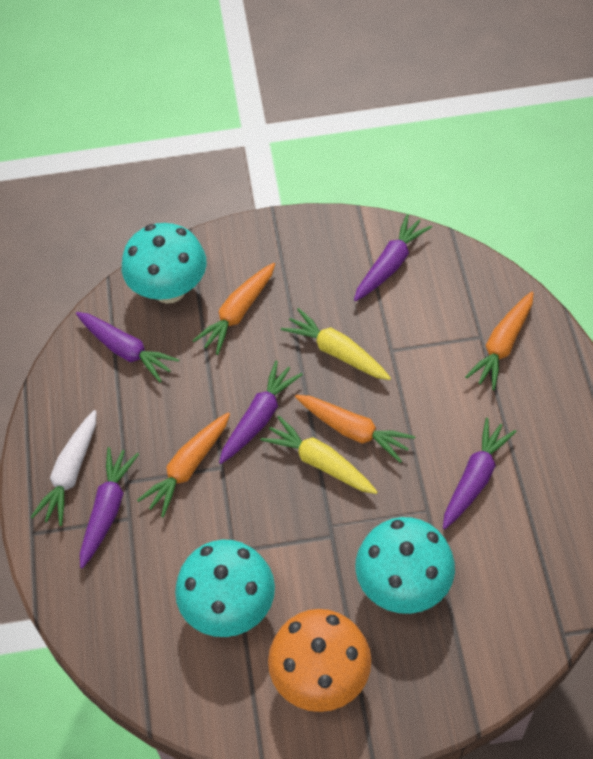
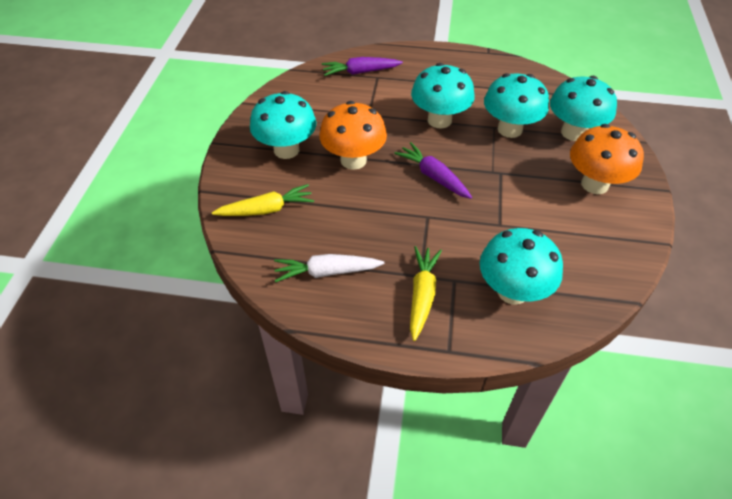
orange carrot: [137,412,230,517] [192,263,275,355] [295,395,415,463] [465,291,534,390] = 4 -> none = 0
orange mushroom: [268,609,371,712] = 1 -> [319,101,387,170] [570,124,644,194] = 2
purple carrot: [76,312,179,383] [80,447,139,569] [219,361,303,464] [354,214,432,301] [443,418,517,529] = 5 -> [322,57,403,76] [394,142,472,199] = 2
turquoise mushroom: [122,223,206,304] [175,540,275,637] [355,517,455,614] = 3 -> [250,91,316,159] [411,63,475,128] [480,228,563,304] [484,73,549,138] [550,76,617,141] = 5

